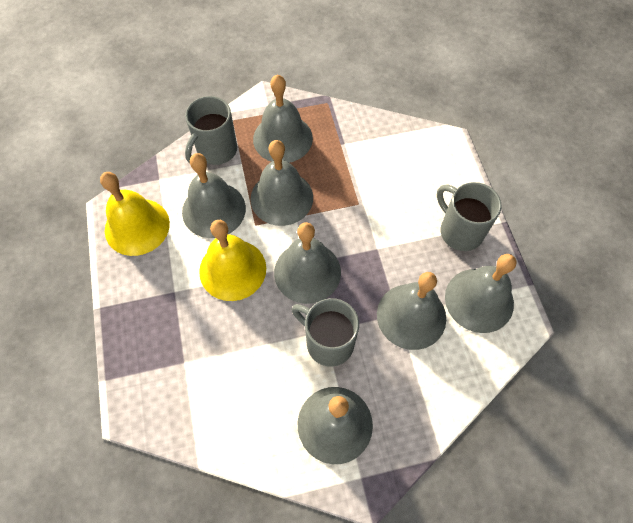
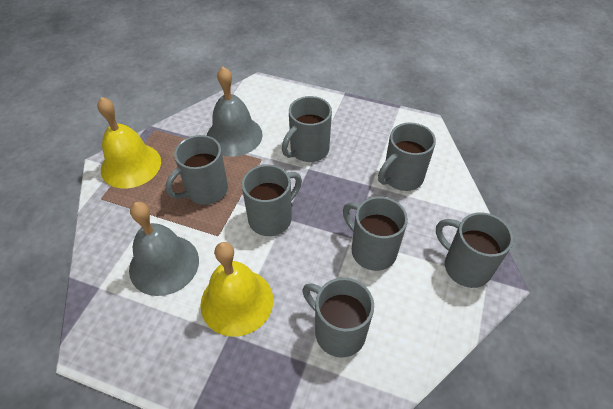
grey bell: [182,153,246,238] [250,140,313,226] [253,75,313,163] [274,222,341,304] [298,387,373,464] [377,272,446,350] [445,254,516,333] = 7 -> [129,202,199,296] [207,67,263,157] = 2
grey mug: [185,96,237,165] [292,298,359,367] [437,182,502,251] = 3 -> [165,135,228,205] [242,164,302,236] [282,96,332,162] [302,278,374,358] [343,196,408,271] [378,122,436,191] [436,212,513,288] = 7

